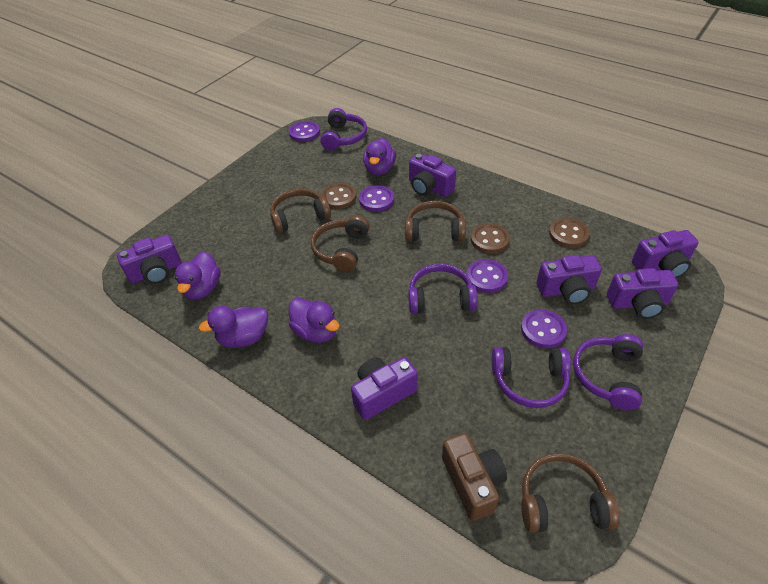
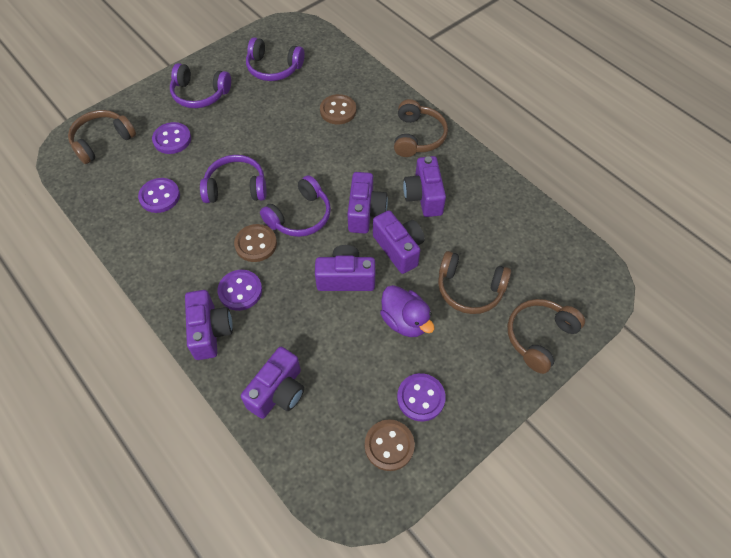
brown camera: [442,433,507,521] = 1 -> none = 0
purple duck: [175,251,221,300] [199,306,268,348] [289,298,339,343] [363,138,396,175] = 4 -> [380,285,435,337] = 1

